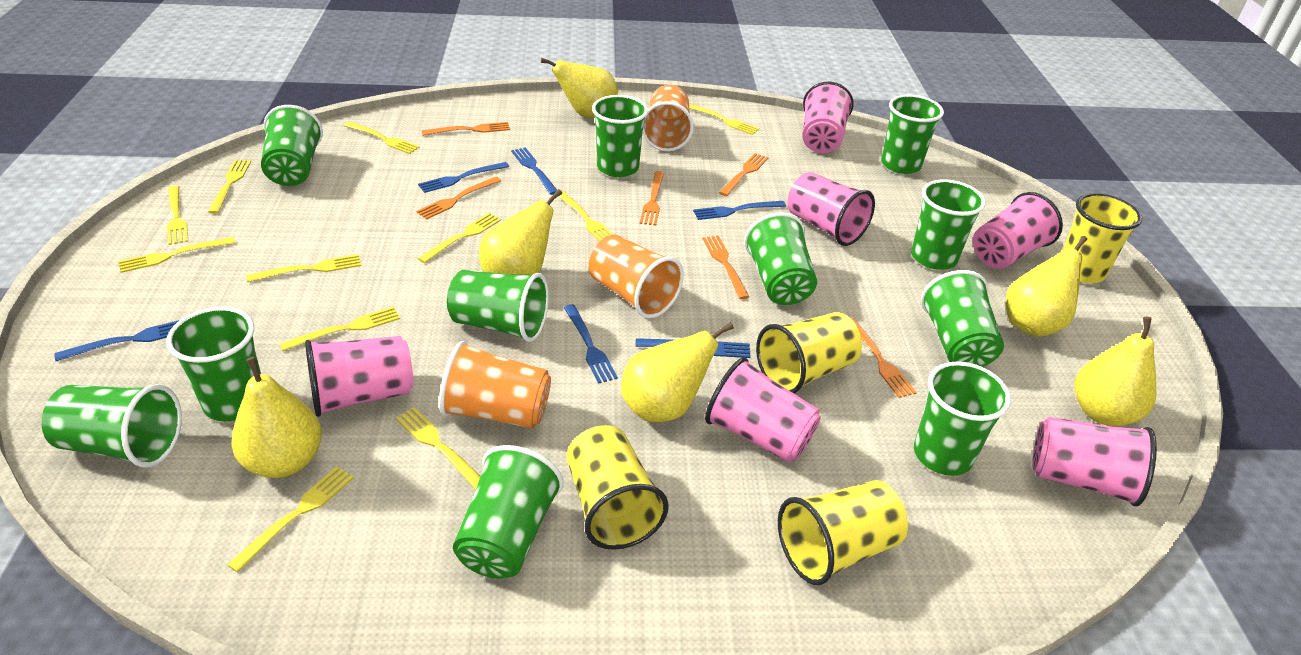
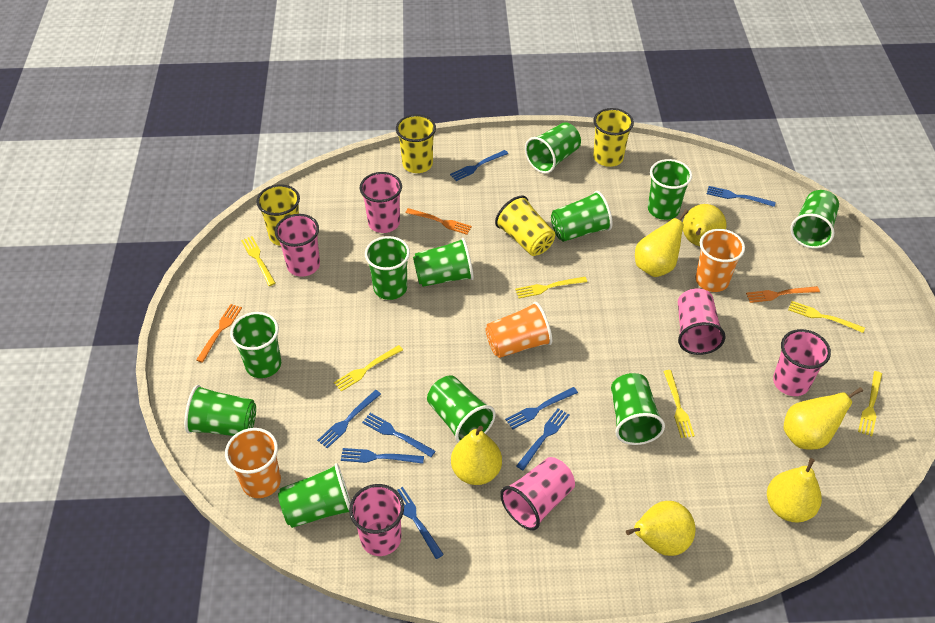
blue fork: [54,320,180,361] [418,162,509,193] [511,147,557,195] [564,305,618,384] [635,338,751,358] [693,201,786,220] = 6 -> [317,390,381,448] [341,448,424,464] [362,413,435,457] [397,487,444,559] [450,150,508,181] [505,387,578,429] [516,408,569,470] [707,186,776,207] = 8
orange fork: [416,177,501,219] [422,122,510,136] [640,171,664,226] [703,236,749,299] [719,153,769,196] [851,318,917,398] = 6 -> [196,304,242,363] [405,208,472,235] [746,286,820,303] = 3
yellow fork: [118,237,236,273] [167,186,189,245] [208,160,251,214] [227,466,354,573] [246,254,361,282] [280,307,400,351] [344,122,420,154] [396,407,480,490] [418,213,501,263] [558,191,613,242] [689,104,759,135] = 11 -> [241,236,276,286] [334,345,403,392] [515,277,587,299] [663,370,695,438] [788,301,865,333] [858,371,882,436] = 6

